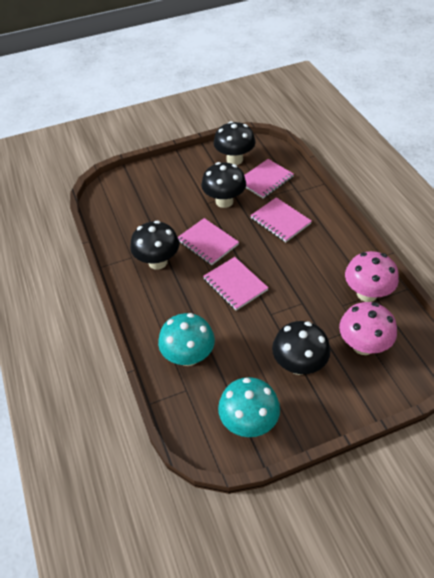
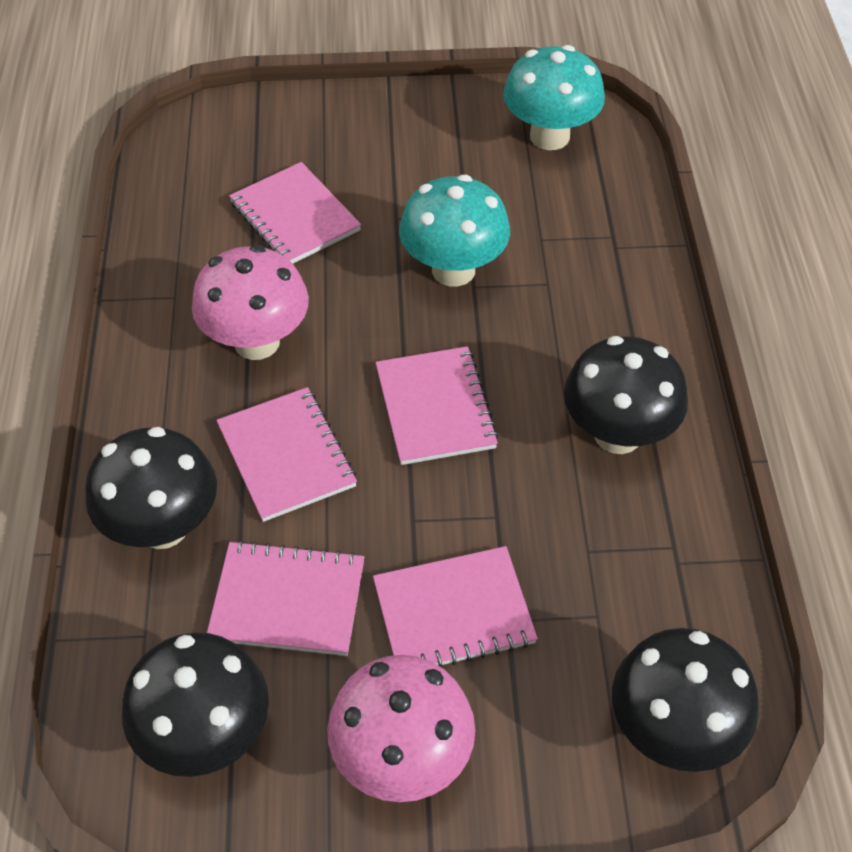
pink notebook: [178,218,239,265] [203,257,268,311] [244,159,294,198] [250,197,312,242] = 4 -> [207,540,364,656] [216,387,357,522] [229,162,361,264] [373,546,538,667] [375,346,499,465] = 5

